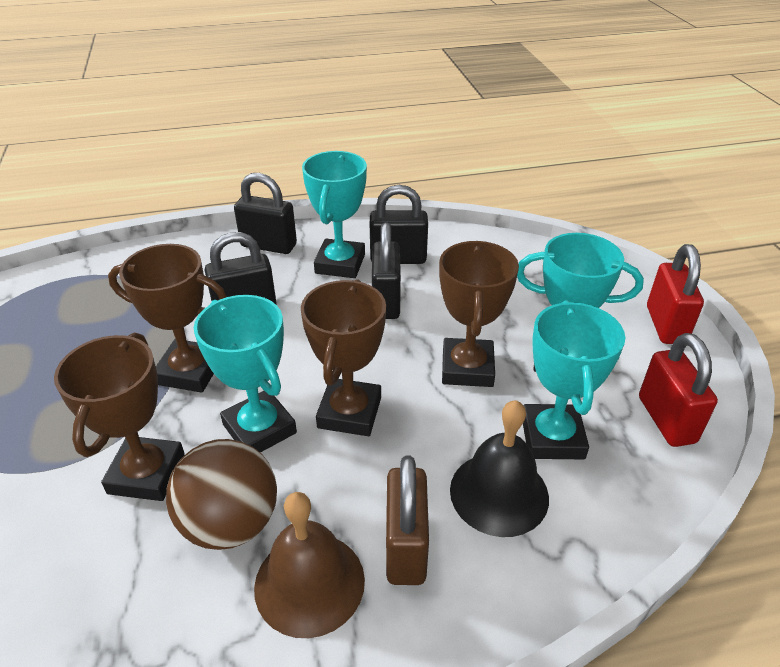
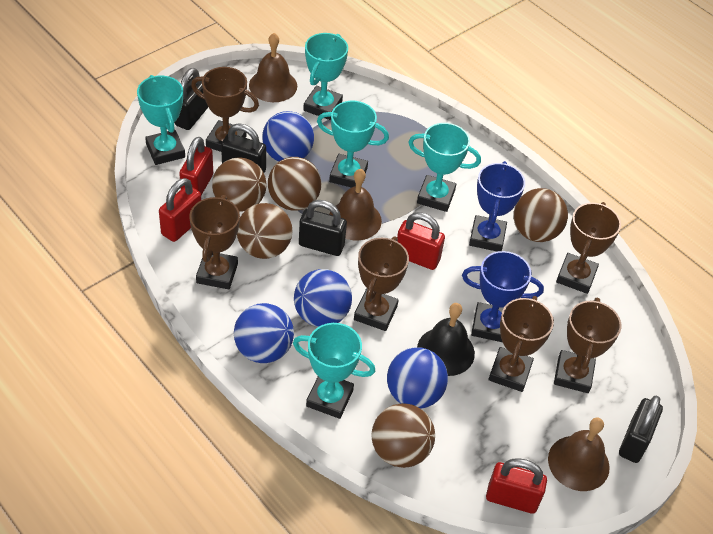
blue ball: none = 0 -> [234,303,294,363] [262,111,314,161] [294,269,352,327] [387,347,448,409] = 4
blue trophy: none = 0 -> [462,251,544,342] [469,161,525,251] = 2
brown ball: [166,439,277,550] = 1 -> [212,157,266,212] [237,203,293,259] [268,157,322,211] [371,403,435,468] [513,188,568,242] = 5
brown bell: [254,492,365,638] = 1 -> [249,33,297,102] [329,169,382,240] [548,417,610,491] = 3
brown padlock: [386,455,429,585] = 1 -> none = 0
brown trophy: [54,332,185,501] [108,244,227,393] [301,279,386,436] [439,241,519,387] = 4 -> [189,195,240,289] [191,67,259,152] [354,236,409,331] [489,296,554,392] [554,297,621,393] [556,202,621,294] = 6
red padlock: [639,333,718,447] [647,244,704,344] = 2 -> [159,178,201,242] [179,137,213,195] [397,212,445,270] [486,458,547,514] = 4
turquoise trophy: [194,295,297,453] [302,151,367,278] [517,233,644,372] [523,300,625,459] = 4 -> [137,75,185,165] [293,323,375,419] [303,33,348,120] [317,101,389,188] [408,123,481,212] = 5

